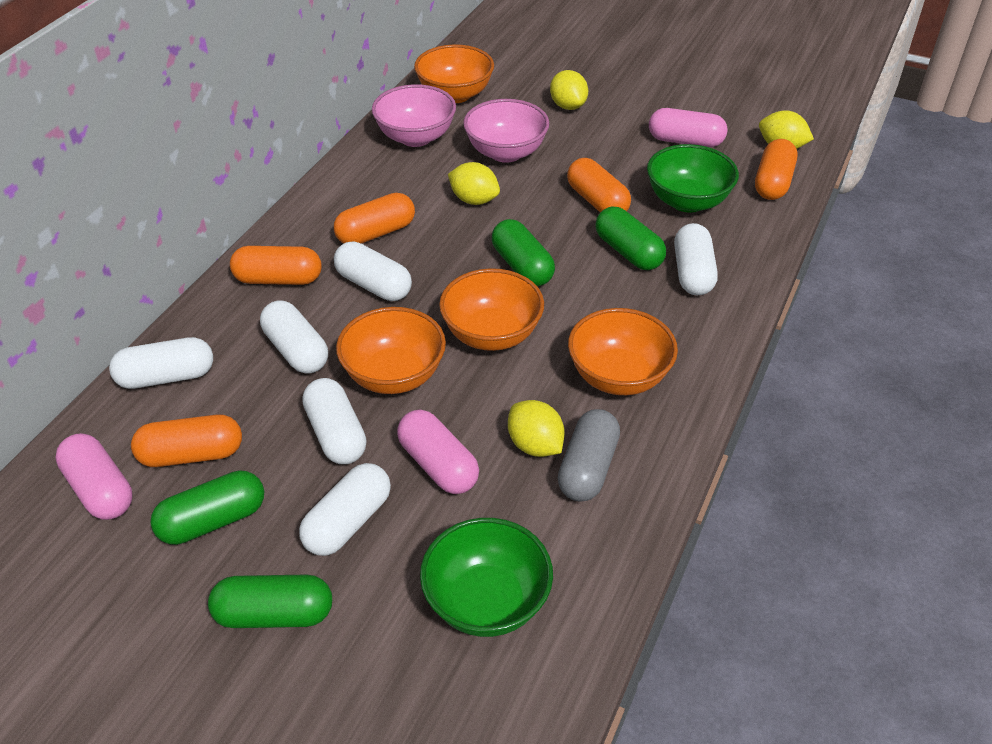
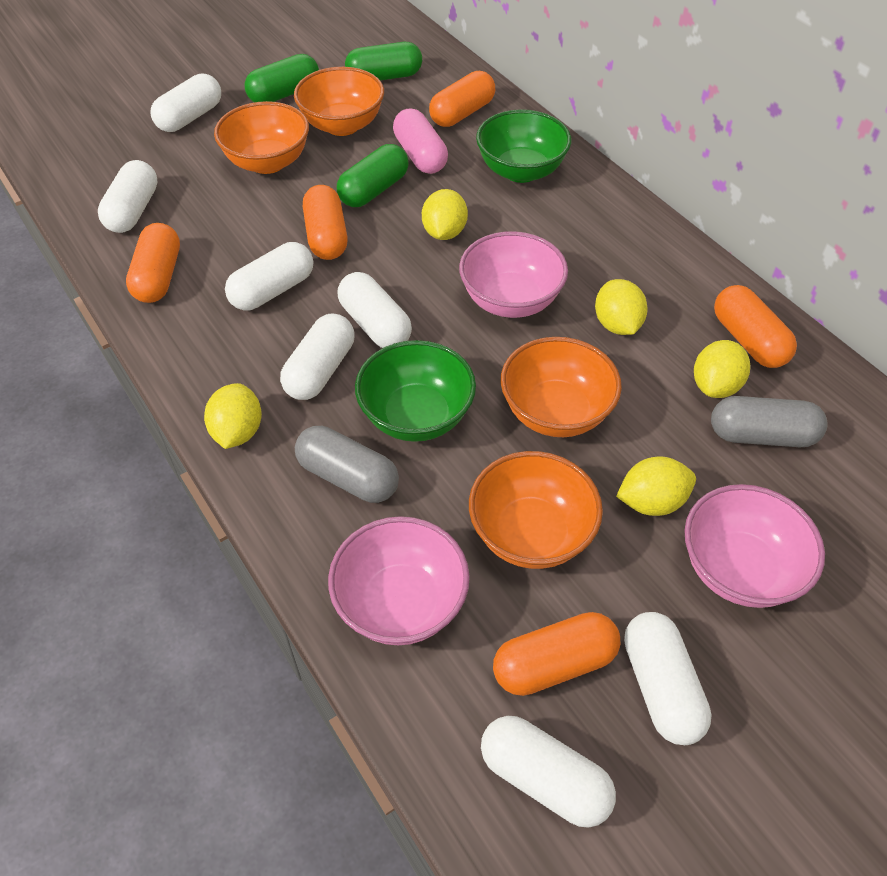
green capsule: [150,470,264,545] [208,575,332,628] [492,219,555,286] [595,206,666,270] = 4 -> [245,54,319,102] [337,144,409,207] [345,42,422,81] = 3
grey capsule: [558,409,620,501] = 1 -> [295,426,399,503] [711,396,828,447] = 2
pink bowl: [372,84,456,147] [463,99,549,163] = 2 -> [328,516,470,645] [459,231,568,318] [684,484,825,608] = 3
pink capsule: [55,433,133,520] [397,410,479,494] [649,108,727,147] = 3 -> [393,108,448,174] = 1
white capsule: [109,337,213,389] [260,300,328,374] [299,463,391,556] [302,378,367,464] [334,241,412,301] [674,223,718,295] = 6 -> [98,160,158,233] [151,74,221,132] [225,242,313,311] [280,313,354,400] [338,272,412,348] [481,716,616,828] [624,612,712,745] = 7
yellow lemon: [448,162,500,205] [508,400,565,457] [550,70,588,110] [759,110,814,149] = 4 -> [204,383,262,449] [422,189,468,240] [595,279,647,335] [616,456,696,516] [694,340,750,398] = 5

